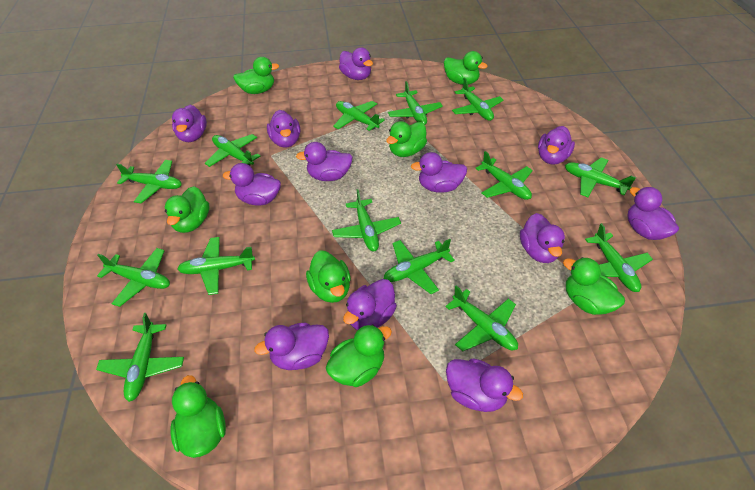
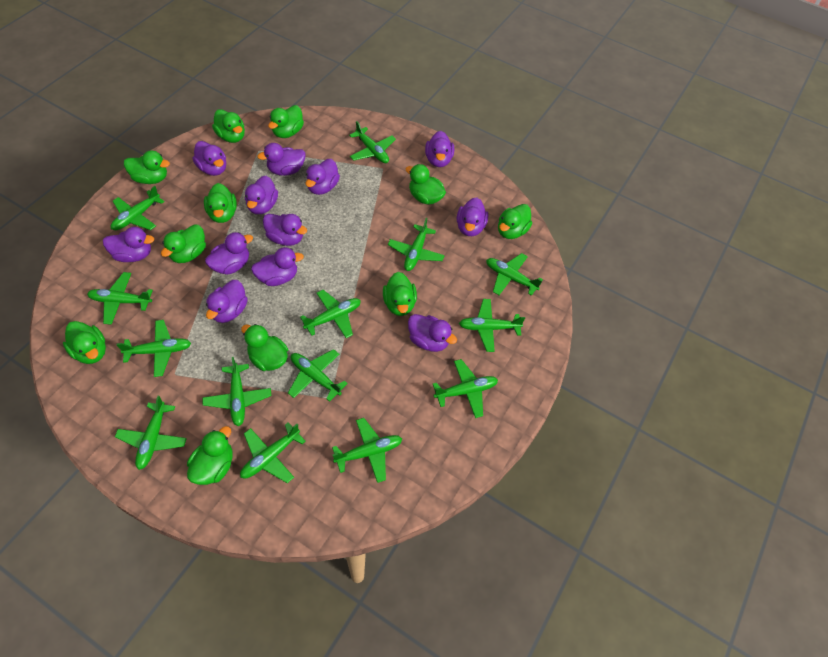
green duck: [165,186,209,233] [171,375,226,458] [233,57,279,94] [306,250,351,303] [326,324,392,387] [386,121,427,157] [444,51,488,85] [563,257,625,315] = 8 -> [63,321,106,364] [124,151,170,184] [161,224,206,263] [187,426,233,485] [204,183,237,223] [212,109,245,143] [241,324,288,371] [268,105,304,138] [383,272,417,316] [406,164,446,205] [498,204,532,239] = 11

